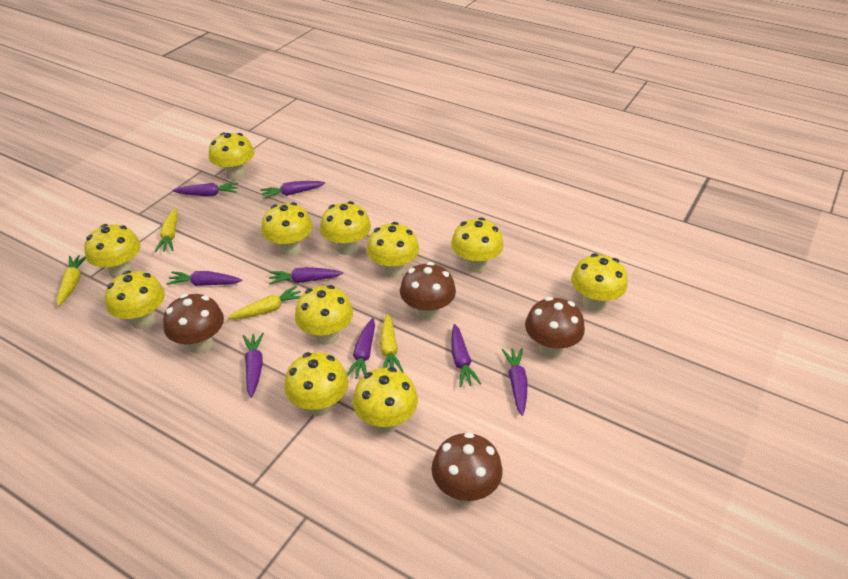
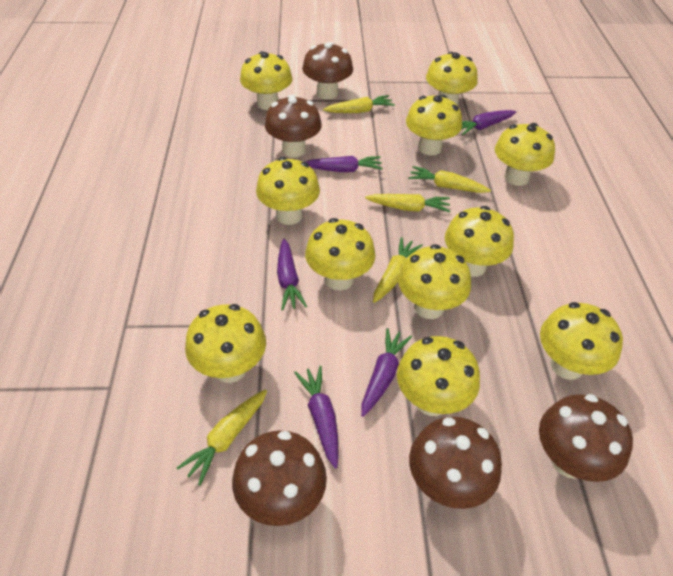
brown mushroom: [163,294,224,353] [400,262,456,321] [432,432,503,503] [525,297,585,358] = 4 -> [232,430,327,526] [265,95,322,157] [302,42,353,99] [409,417,502,509] [539,394,633,482] = 5
purple carrot: [166,271,242,286] [173,183,238,196] [243,333,264,398] [261,181,325,199] [269,267,343,285] [347,318,375,379] [451,324,481,387] [502,348,528,416] = 8 -> [277,239,307,310] [294,366,339,469] [306,156,383,172] [361,328,412,417] [462,110,516,135] = 5
yellow carrot: [56,255,86,306] [155,208,178,252] [228,286,301,319] [380,313,403,372] = 4 -> [177,389,267,485] [323,95,395,113] [365,194,450,213] [373,237,423,303] [408,166,491,193] = 5

